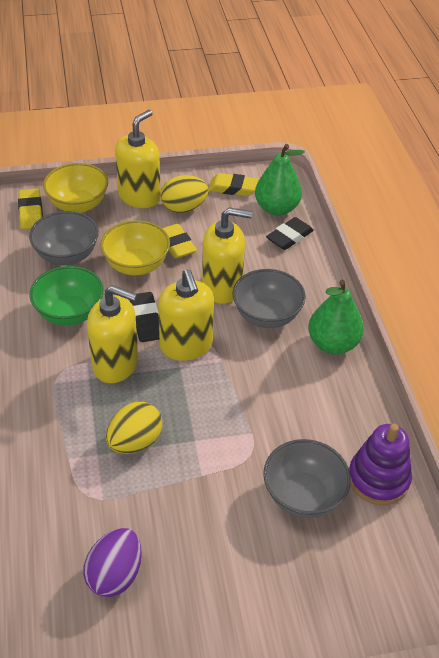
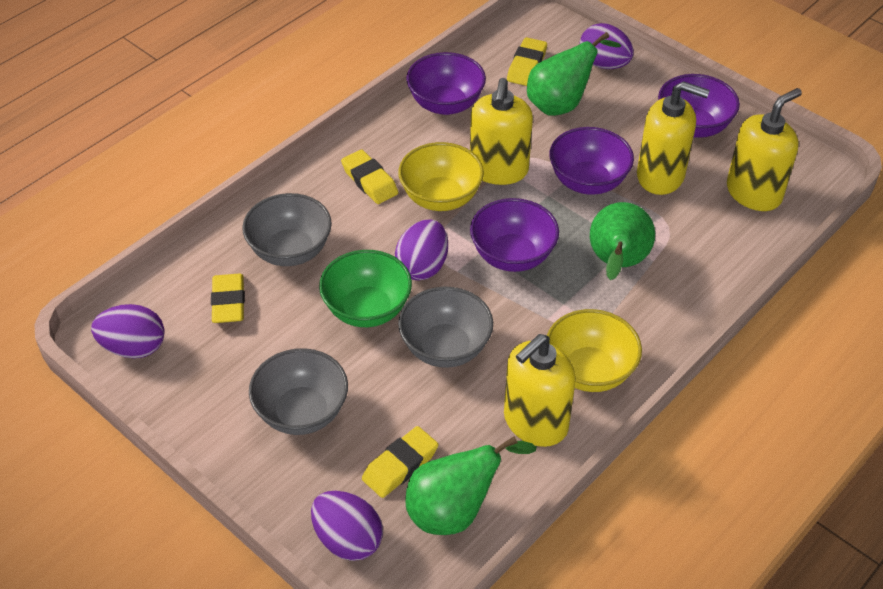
black eraser: [130,292,159,342] [266,217,314,250] = 2 -> none = 0
green pear: [255,144,305,216] [308,280,364,354] = 2 -> [405,436,537,535] [527,32,621,116] [590,202,655,280] = 3
purple bowl: none = 0 -> [406,52,486,115] [470,198,559,272] [549,127,634,195] [658,74,740,138] = 4
purple egg: [83,528,142,597] = 1 -> [91,304,165,358] [311,491,383,561] [395,219,448,280] [579,23,634,69] = 4
purple stacking toy: [349,424,412,505] = 1 -> none = 0
yellow egg: [106,402,162,454] [160,175,209,213] = 2 -> none = 0
yellow eraser: [18,188,43,229] [162,224,197,258] [208,173,259,196] = 3 -> [211,273,245,323] [341,150,398,204] [362,426,439,498] [507,37,547,86] = 4

